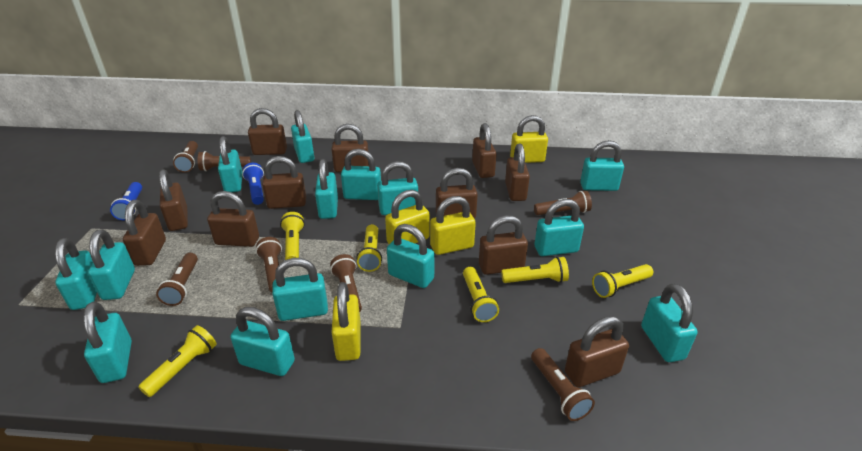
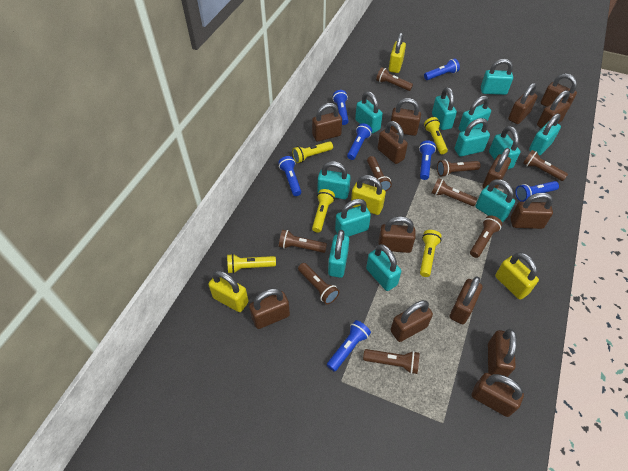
blue flashlight: [110,182,142,220] [242,163,264,205] = 2 -> [278,156,301,196] [327,320,371,372] [333,90,349,125] [347,123,372,160] [419,140,436,180] [424,58,460,80] [515,181,559,202] = 7
brown flashlight: [156,253,198,306] [173,141,198,172] [198,151,251,171] [256,237,282,292] [330,254,362,312] [531,348,595,421] [534,191,592,215] = 7 -> [279,230,327,253] [298,263,339,304] [363,349,420,374] [367,156,392,191] [376,67,413,91] [432,178,477,206] [437,160,481,177] [470,215,502,258] [523,150,568,181] = 9
brown padlock: [123,200,166,266] [159,169,188,231] [207,191,259,247] [248,108,287,155] [262,156,306,209] [331,124,369,172] [436,168,478,219] [472,123,497,178] [479,215,528,275] [505,143,530,201] [565,316,629,387] = 11 -> [249,288,290,329] [312,103,342,141] [378,121,408,164] [378,216,416,253] [390,98,421,136] [391,300,433,342] [450,276,482,324] [472,373,524,417] [483,148,511,189] [488,329,517,377] [508,83,537,124] [510,193,553,229] [537,90,570,129] [541,73,577,108] = 14
turquoise padlock: [55,238,97,310] [83,301,132,383] [88,229,135,300] [218,136,243,192] [230,307,295,376] [272,258,328,321] [291,110,314,163] [315,159,338,219] [341,149,381,200] [377,161,418,215] [387,224,434,288] [534,199,584,256] [580,140,624,191] [641,283,698,362] = 14 -> [318,161,351,199] [328,230,349,278] [335,199,371,237] [355,91,383,134] [366,244,401,291] [432,87,457,130] [455,118,490,157] [459,96,491,132] [475,179,515,222] [481,59,513,95] [489,126,521,169] [529,113,561,156] = 12
yellow flashlight: [138,325,217,397] [280,212,305,260] [356,224,382,272] [463,267,499,322] [501,257,569,283] [592,264,653,298] = 6 -> [227,254,276,274] [292,141,333,163] [312,189,335,233] [420,230,441,277] [424,117,448,154] = 5

